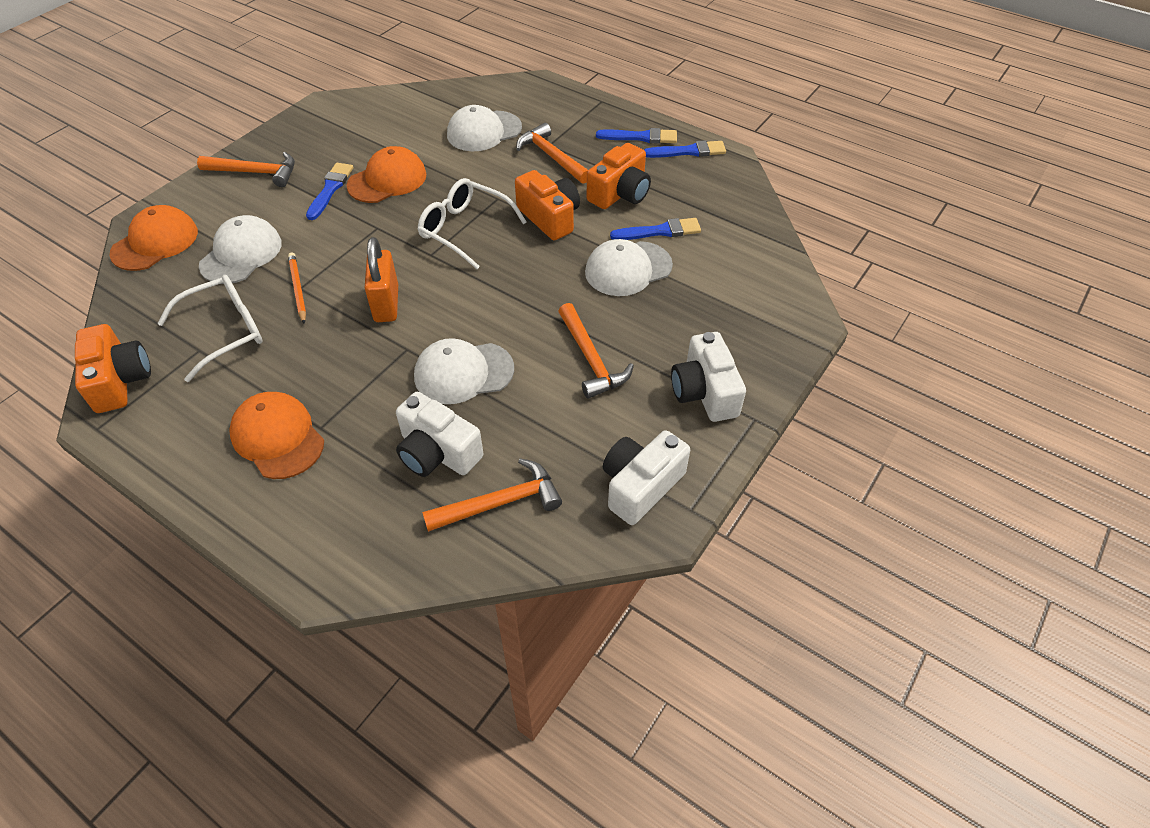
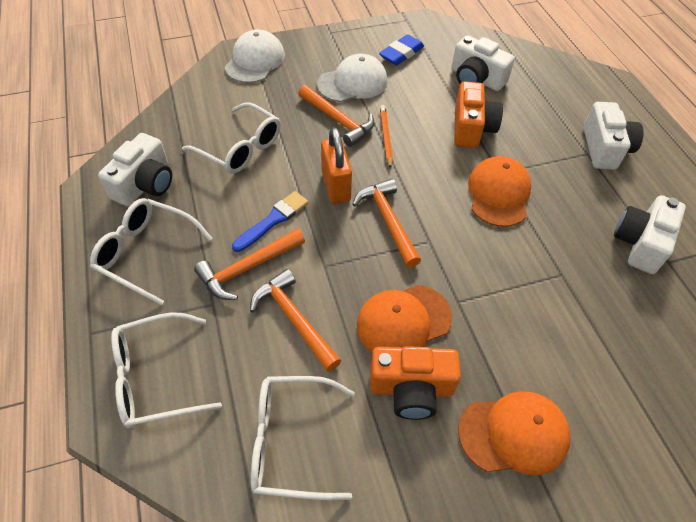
blue brush: [306,163,354,220] [596,128,677,144] [610,218,701,240] [644,140,726,158] = 4 -> [232,191,308,252] = 1
blue eraser: none = 0 -> [379,34,424,65] = 1
orange camera: [75,324,151,413] [515,170,580,240] [587,143,651,209] = 3 -> [370,346,461,420] [454,81,503,148] = 2
white camera: [396,392,484,477] [603,430,690,525] [671,332,746,422] = 3 -> [98,133,172,206] [451,35,515,91] [583,102,644,170] [614,195,686,274] = 4
white cap: [199,215,282,284] [414,338,514,404] [447,105,522,151] [585,239,673,296] = 4 -> [225,29,285,83] [317,54,388,102] = 2
white glasses: [157,275,262,382] [418,178,527,269] = 2 -> [90,198,212,305] [111,312,222,428] [182,102,281,174] [251,376,355,500] = 4

